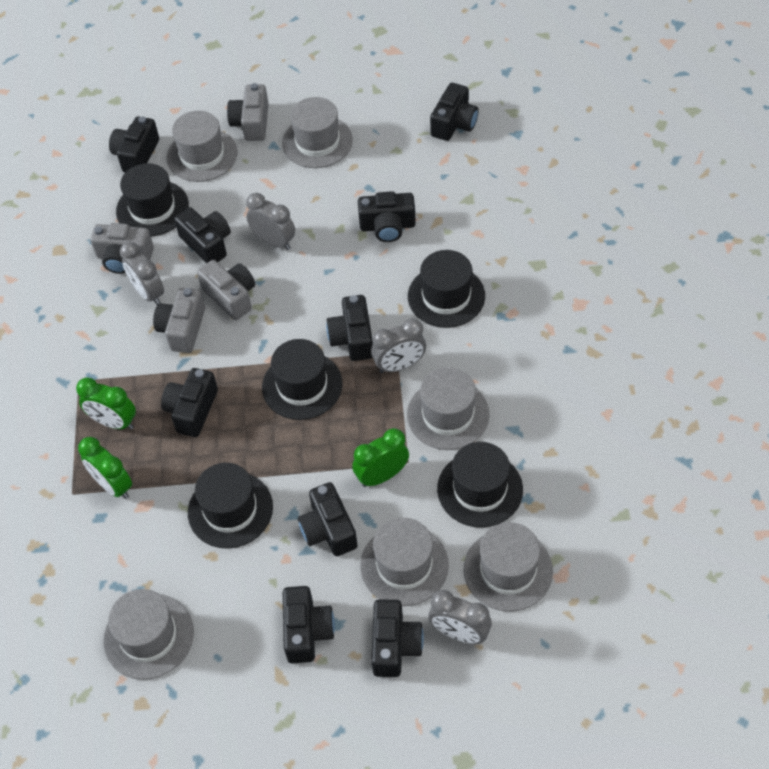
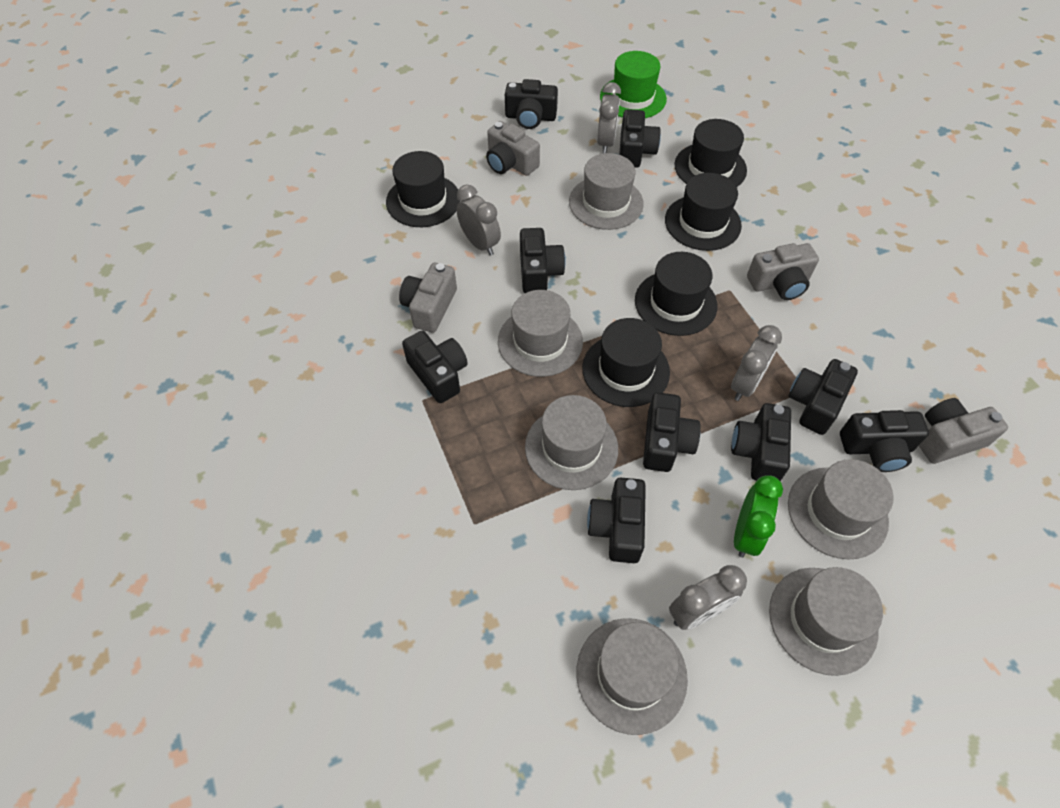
green clock: [76,377,136,429] [78,437,132,499] [352,428,409,487] = 3 -> [734,475,783,558] = 1
green hat: none = 0 -> [600,51,667,118] = 1

